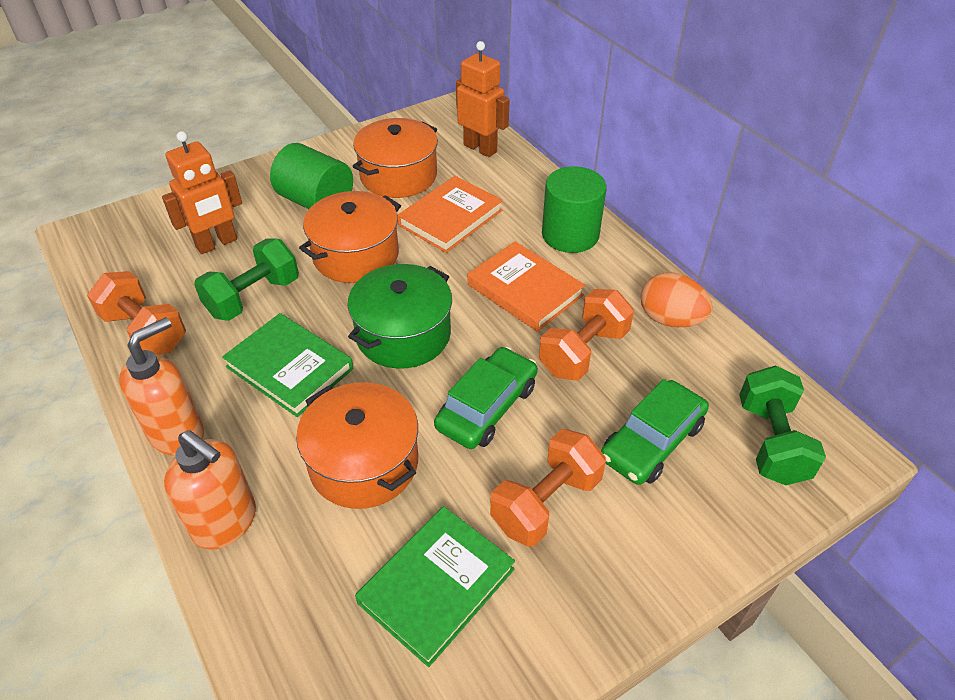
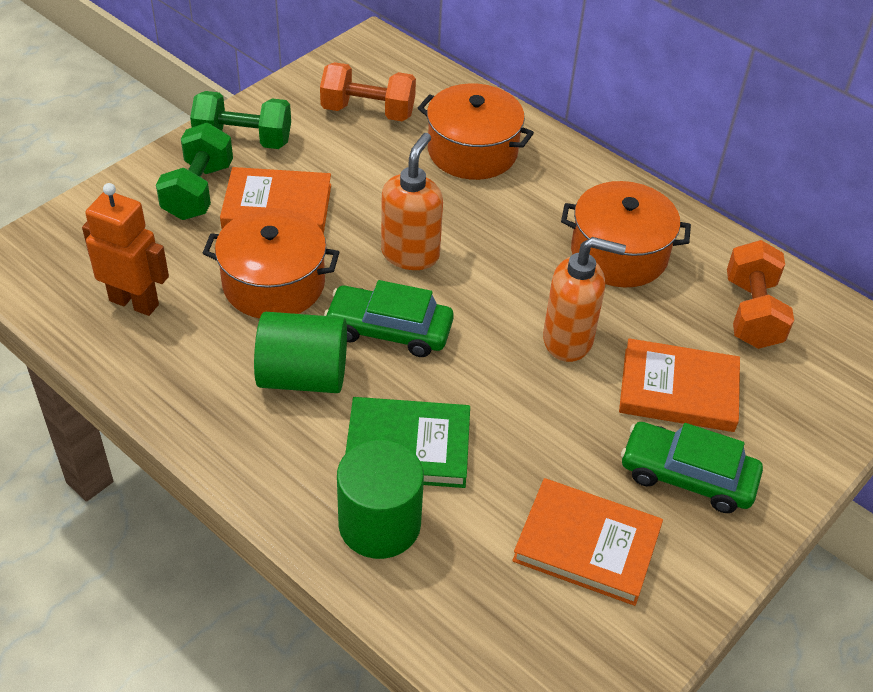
green book: [222,313,353,417] [355,506,515,667] = 2 -> [345,397,470,488] = 1
green pot: [347,264,452,369] = 1 -> none = 0
orange book: [398,176,503,253] [467,241,585,331] = 2 -> [220,167,331,234] [512,478,663,606] [619,338,740,432] = 3
orange dumbbell: [87,271,186,355] [490,429,606,546] [539,289,634,381] = 3 -> [320,62,416,122] [727,240,794,349] = 2
orange egg: [641,272,712,327] = 1 -> none = 0
orange robot: [162,131,242,254] [456,41,510,157] = 2 -> [82,183,169,316] = 1

